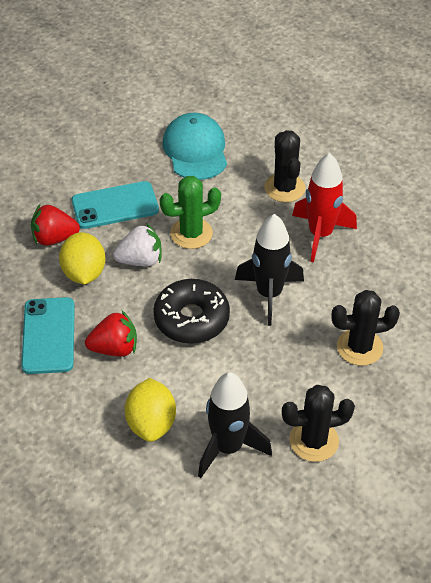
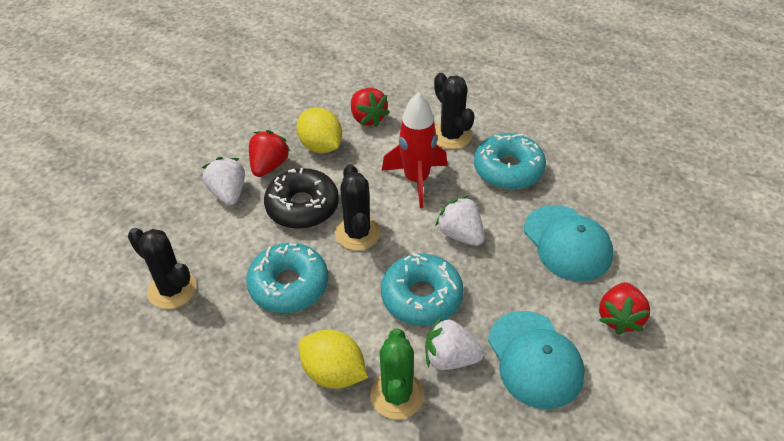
black rocket: [198,372,272,478] [235,214,304,326] = 2 -> none = 0
red strawberry: [31,204,80,246] [85,311,137,357] = 2 -> [249,130,290,177] [351,88,390,127] [599,282,650,335] = 3
turquoise cap: [163,113,227,180] = 1 -> [488,311,585,409] [524,205,613,281] = 2
turquoise donut: none = 0 -> [246,243,328,313] [381,253,464,326] [474,133,546,190] = 3
turquoise phone: [21,297,75,374] [72,181,159,229] = 2 -> none = 0
white strawberry: [113,223,162,266] = 1 -> [202,157,245,205] [425,317,484,370] [435,196,485,246] = 3

